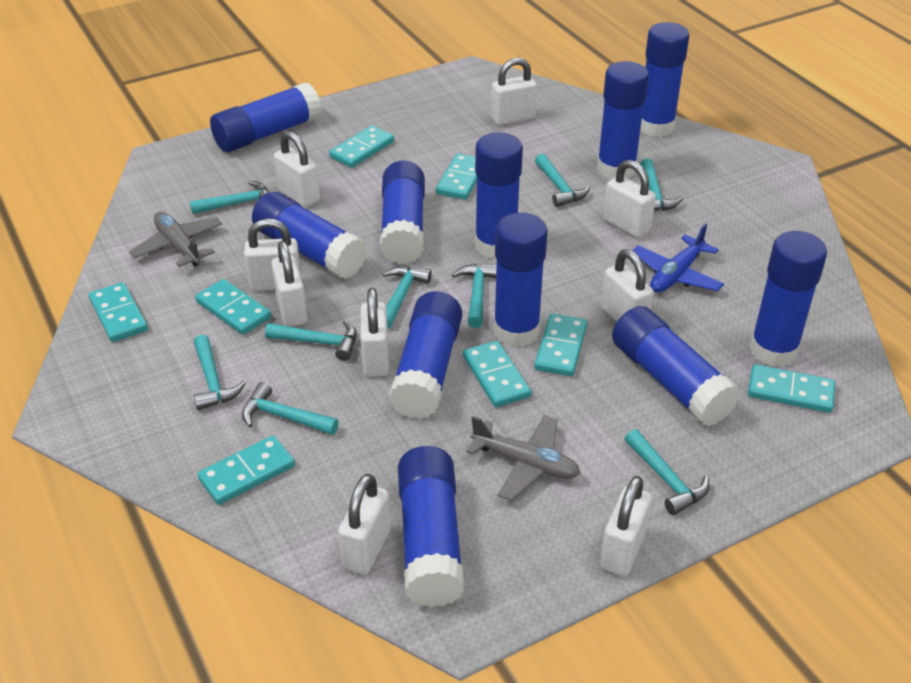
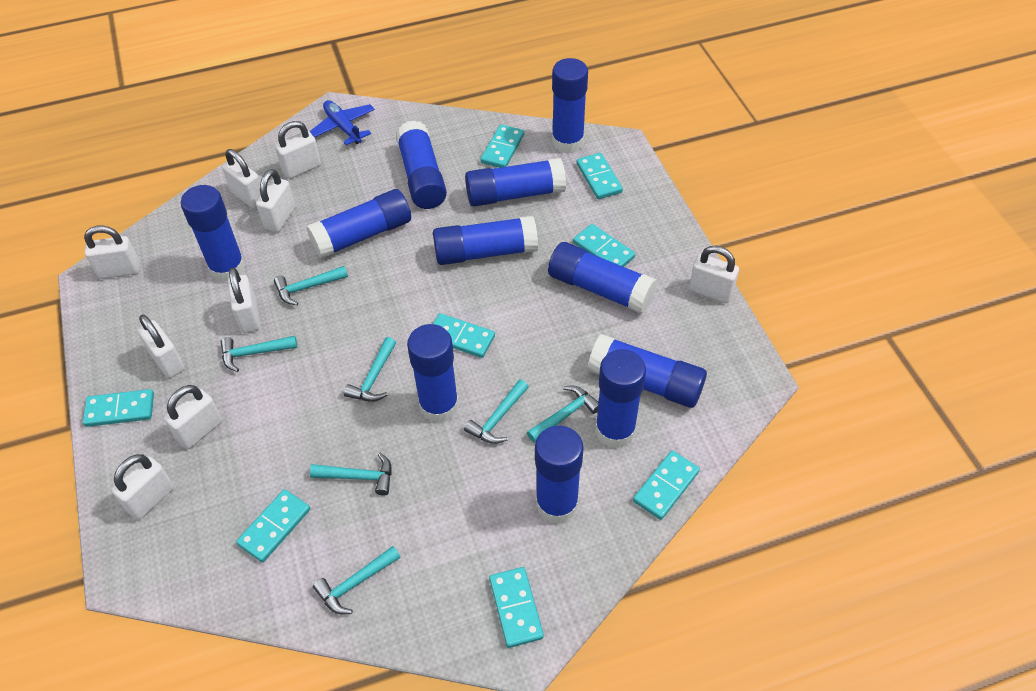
grey plane: [129,212,222,267] [466,415,580,501] = 2 -> none = 0
turquoise hammer: [190,181,269,214] [194,335,246,410] [242,382,339,435] [265,320,357,361] [382,266,432,329] [452,264,497,328] [535,154,590,207] [625,429,709,515] [640,158,683,211] = 9 -> [221,336,297,372] [274,266,348,305] [310,453,392,496] [313,546,400,614] [344,337,396,402] [464,379,529,444] [527,386,599,443] = 7

